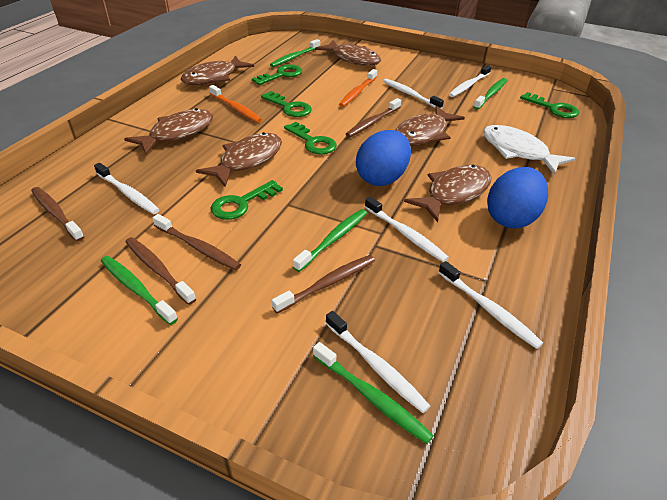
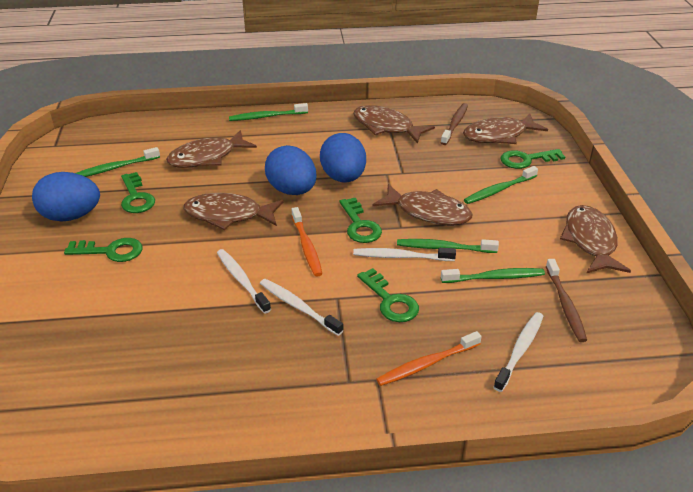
blue egg: [356,130,411,186] [487,167,548,229] = 2 -> [32,172,100,221] [265,145,317,195] [320,133,366,182] = 3
brown toothbrush: [31,187,84,242] [126,237,196,305] [152,214,241,271] [272,255,375,314] [346,98,401,137] = 5 -> [441,103,468,145] [546,259,587,342] = 2
white fish: [483,125,575,175] = 1 -> none = 0
white toothbrush: [94,163,159,214] [326,311,430,413] [365,196,449,262] [383,79,444,109] [438,261,543,349] [449,65,491,97] = 6 -> [217,249,271,314] [260,279,343,336] [353,248,456,261] [493,312,543,392] = 4

